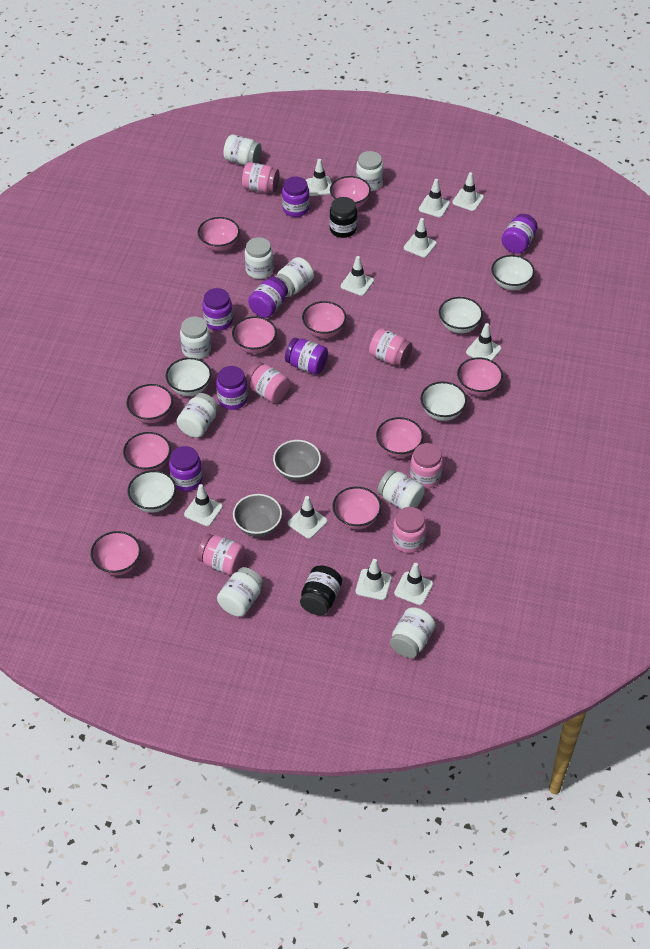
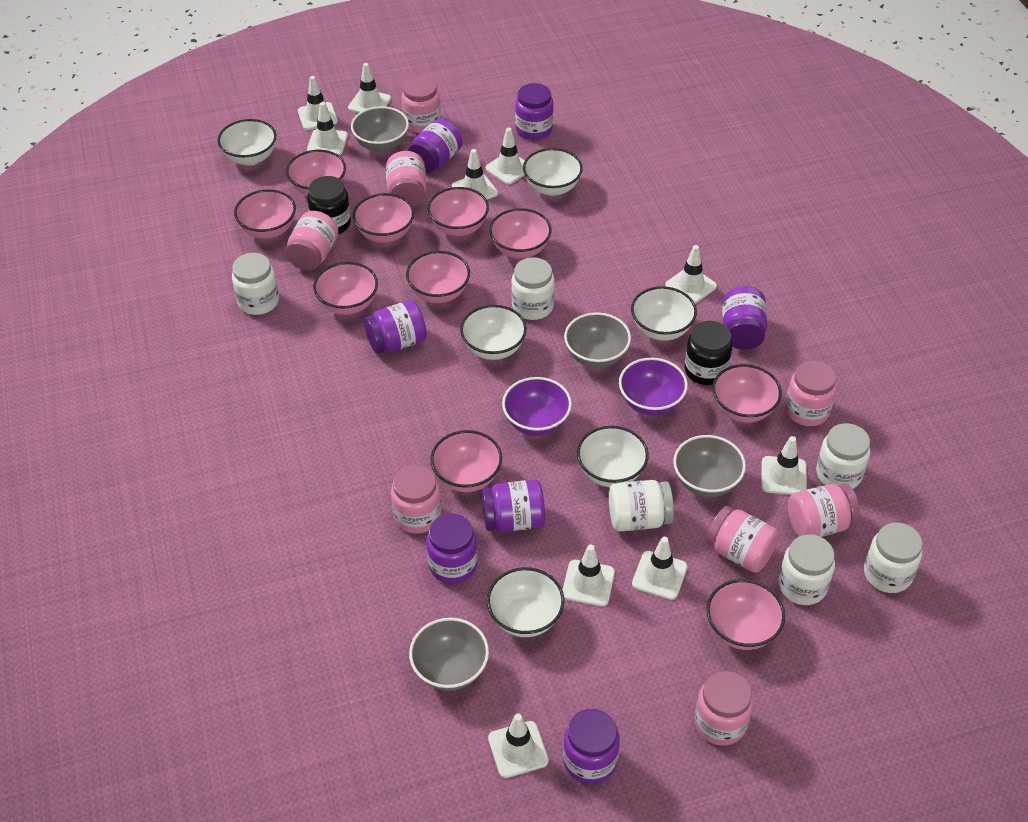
grey bowl: [233,494,282,537] [273,440,321,481] = 2 -> [351,106,409,152] [409,618,489,691] [564,312,631,368] [673,435,746,497] = 4
pink jar: [197,534,245,575] [242,162,279,193] [246,362,290,403] [369,329,413,366] [393,507,426,553] [410,443,443,488] = 6 -> [285,211,338,271] [386,151,427,208] [391,465,441,534] [402,76,441,133] [694,671,753,746] [706,506,779,573] [785,361,837,426] [788,484,860,537] = 8
purple bowl: none = 0 -> [502,377,572,436] [619,358,688,416] = 2
white bowl: [127,470,176,512] [166,358,211,396] [421,382,467,421] [439,297,483,333] [492,255,535,290] = 5 -> [218,119,276,165] [460,305,527,360] [487,567,564,637] [523,148,583,196] [577,426,649,487] [631,286,697,341] = 6
white jar: [177,393,218,438] [180,316,211,359] [217,567,264,617] [223,135,262,165] [245,237,273,279] [275,257,314,297] [356,151,383,191] [377,470,425,509] [390,607,436,658] = 9 -> [232,253,279,315] [511,257,555,320] [609,480,674,532] [778,534,835,605] [816,423,870,489] [864,523,923,593] = 6

